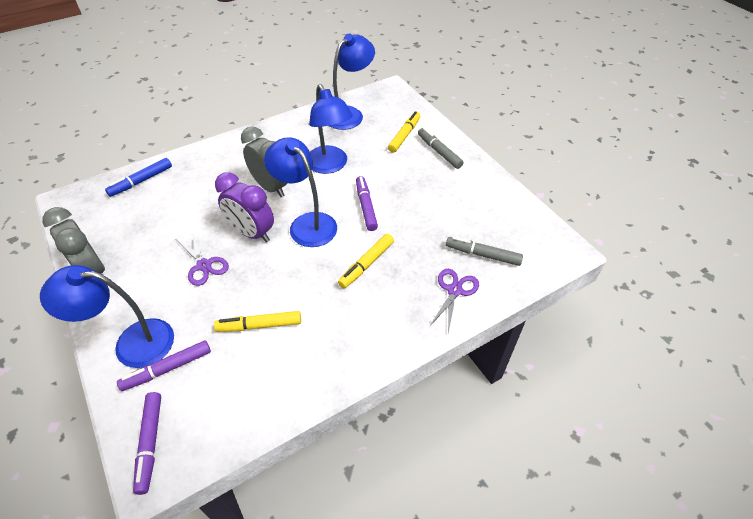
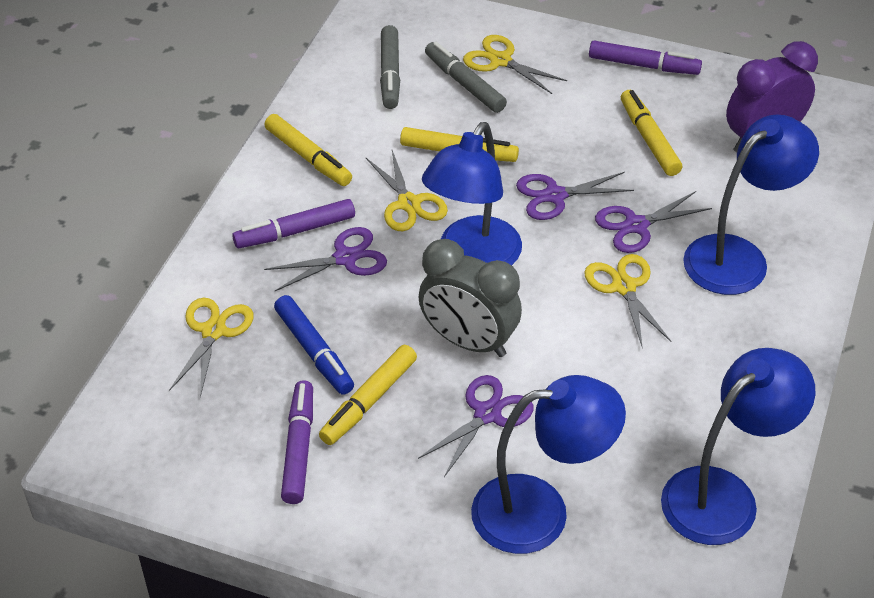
grey clock: [42,207,105,273] [241,126,287,197] = 2 -> [418,239,522,357] = 1
purple scissors: [177,232,229,286] [429,269,479,333] = 2 -> [264,227,387,291] [418,375,533,477] [516,172,634,220] [595,191,712,253] = 4
yellow marker: [214,311,301,332] [338,234,394,288] [388,111,420,153] = 3 -> [264,114,352,186] [319,345,417,445] [400,127,519,162] [621,90,682,176] = 4
yellow scissors: none = 0 -> [169,298,254,398] [366,150,448,231] [463,35,567,94] [584,254,671,346] = 4

